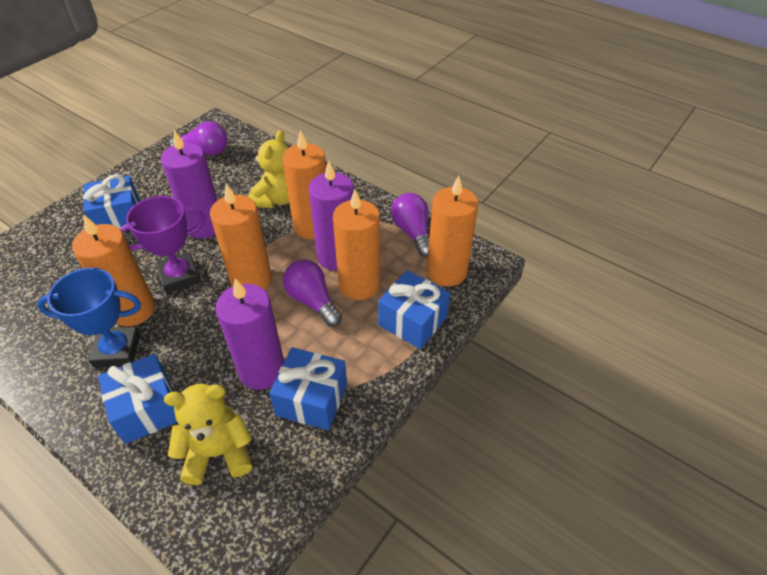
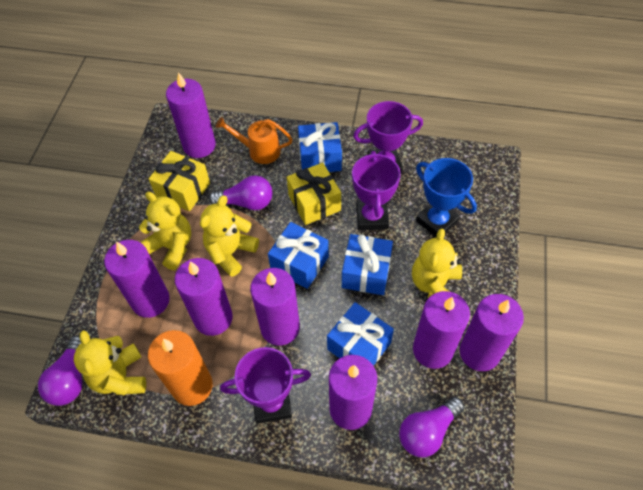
orange candle: [72,215,155,326] [210,184,272,290] [282,130,326,239] [333,190,380,300] [427,176,479,286] = 5 -> [148,330,213,406] = 1
orange watering can: none = 0 -> [216,117,293,164] = 1
purple candle: [161,130,218,239] [215,278,284,390] [309,161,354,271] = 3 -> [104,240,170,318] [166,72,216,158] [175,258,233,336] [250,268,300,345] [329,355,377,430] [413,291,470,369] [460,294,524,371] = 7
purple trophy: [120,196,205,293] = 1 -> [220,347,311,424] [352,151,401,230] [353,101,423,174] = 3
yellow gift: none = 0 -> [149,151,210,211] [287,163,341,225] = 2
yellow teddy bear: [164,384,252,485] [248,130,289,208] = 2 -> [74,330,146,396] [139,192,191,270] [200,195,259,277] [412,229,462,298] = 4

